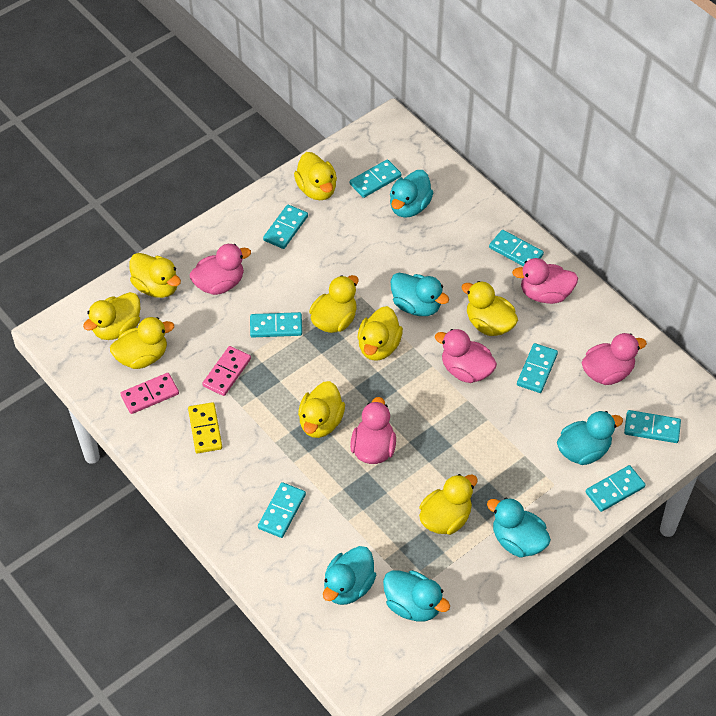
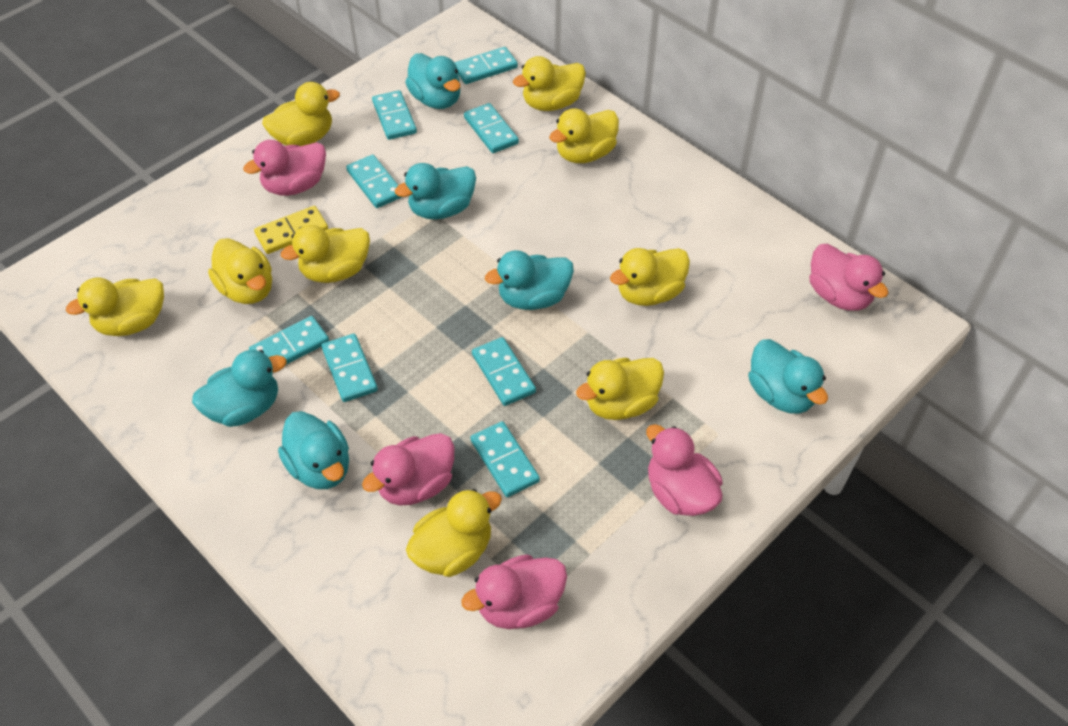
pink domino: [120,373,179,414] [202,346,251,396] = 2 -> none = 0

